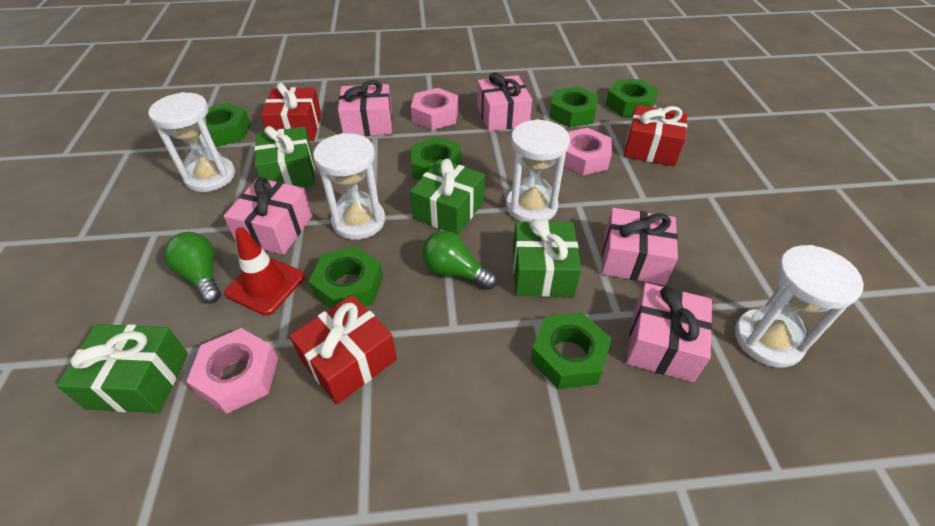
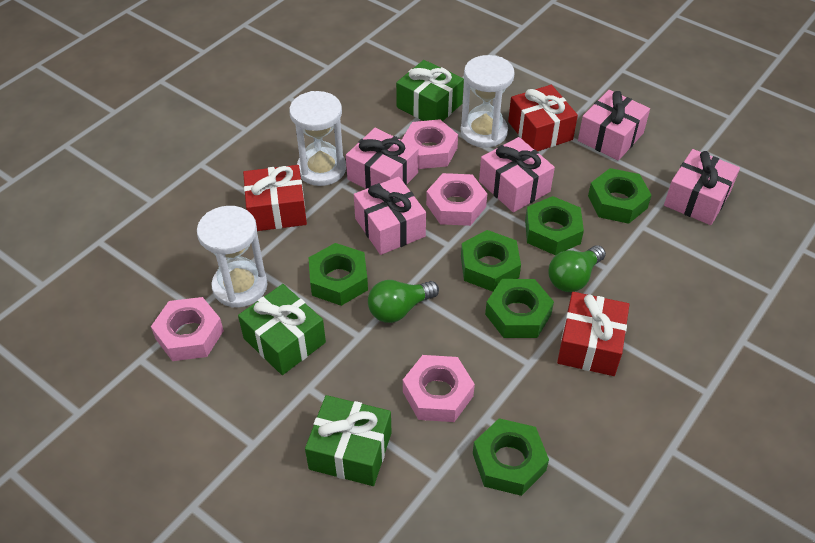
green gift: [56,324,188,413] [255,126,315,187] [410,159,485,235] [513,219,581,297] = 4 -> [238,284,326,375] [305,395,392,486] [396,60,464,121] = 3
pink nut: [186,328,278,414] [411,88,458,130] [564,128,612,175] = 3 -> [151,297,224,361] [402,119,458,169] [403,355,475,422] [426,173,487,226] = 4
red traffic cone: [224,227,305,315] = 1 -> none = 0
white hourglass: [148,92,235,192] [313,133,385,240] [506,119,570,222] [735,245,864,368] = 4 -> [197,206,268,307] [289,91,346,186] [460,55,515,148] = 3

